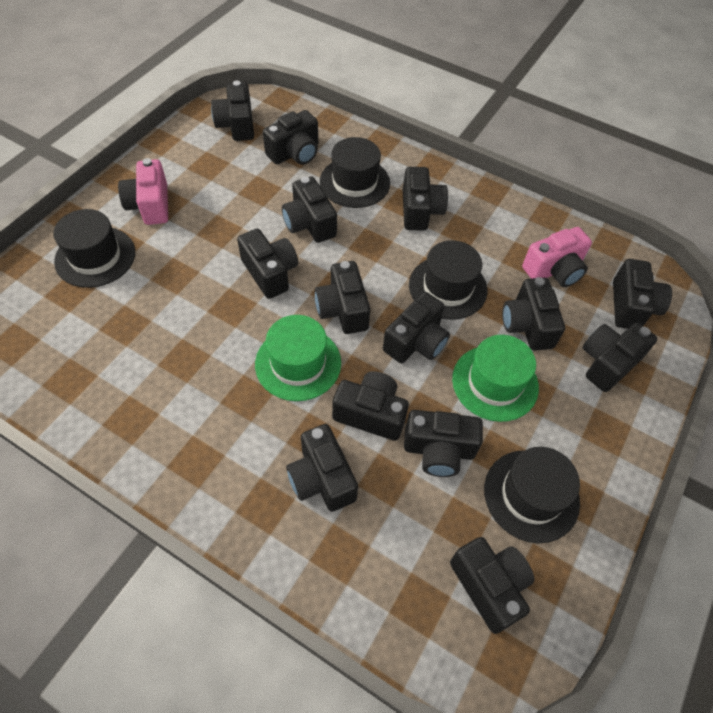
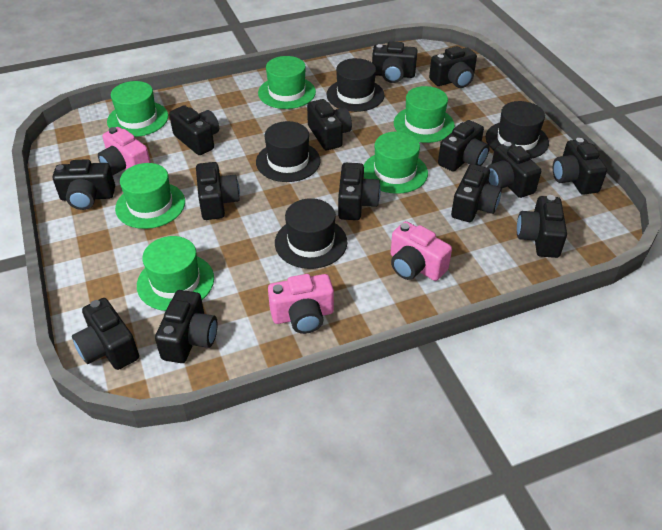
green hat: [255,315,341,401] [452,335,539,422] = 2 -> [107,81,168,137] [115,163,185,229] [137,236,214,311] [258,56,316,109] [364,131,428,194] [394,86,455,143] = 6
pink camera: [118,158,168,225] [522,227,592,287] = 2 -> [98,127,151,175] [268,274,334,334] [391,221,452,281] = 3

